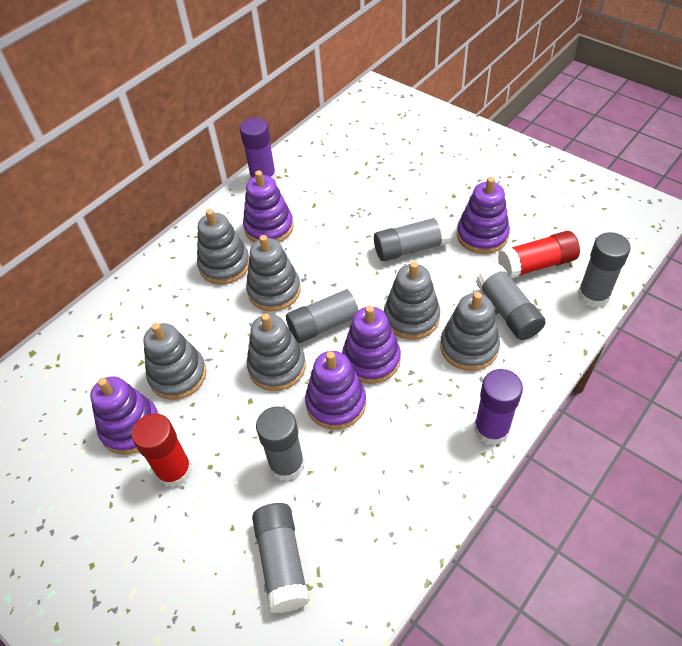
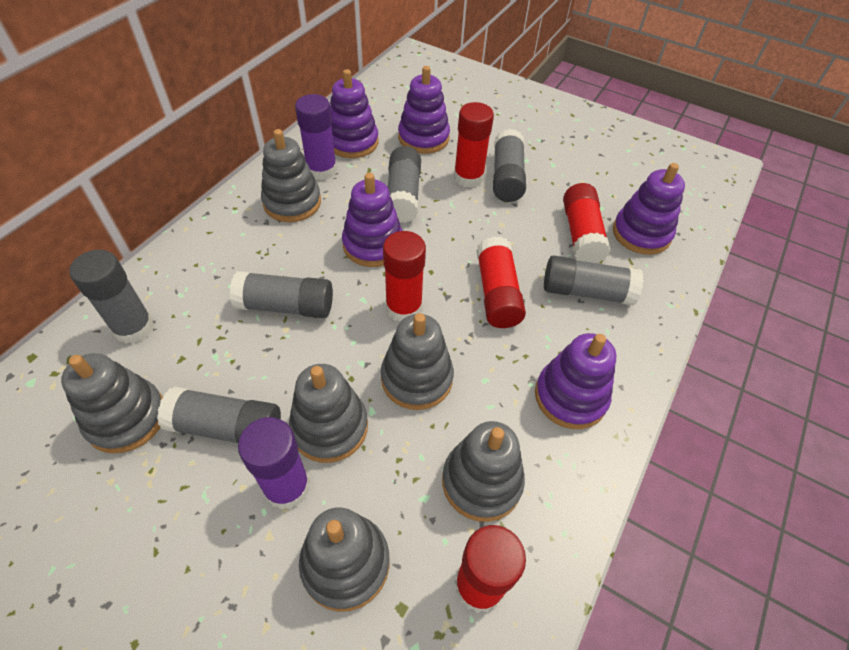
red glue stick: [132,414,192,488] [498,231,580,279] = 2 -> [383,231,426,322] [454,102,494,188] [455,525,526,613] [476,236,526,328] [563,183,611,263] = 5

